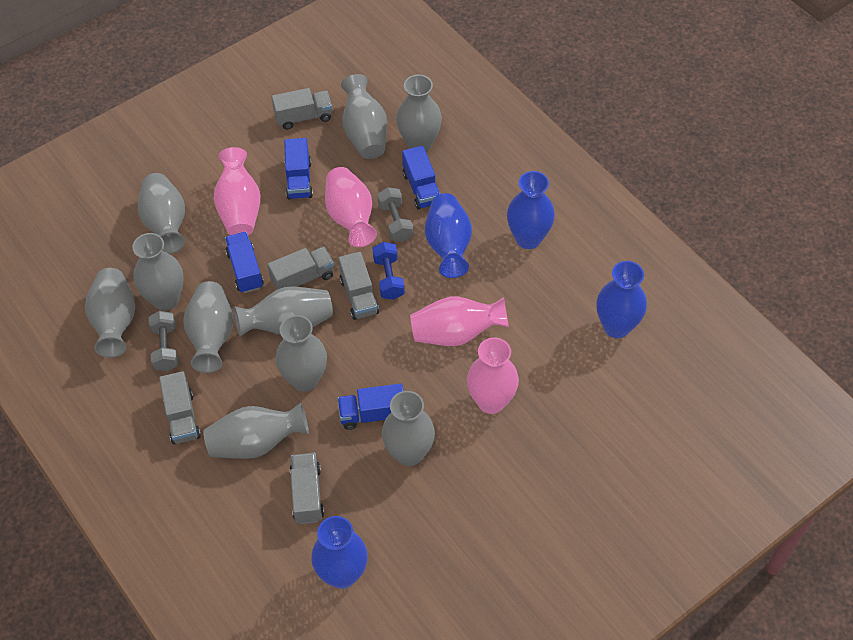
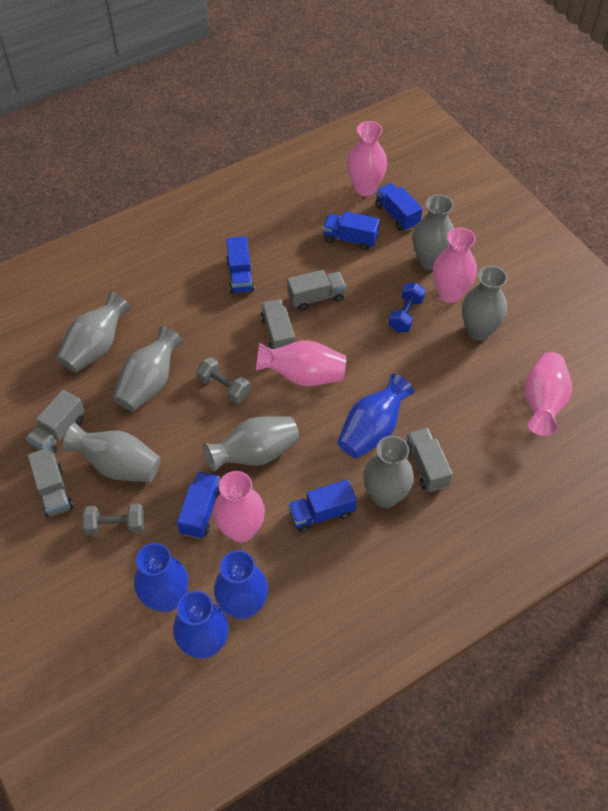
blue truck: [225,232,264,293] [284,138,313,200] [337,384,403,430] [402,146,440,210] = 4 -> [177,472,220,539] [226,236,255,294] [288,479,357,533] [323,211,379,251] [375,183,422,231] = 5
grey vase: [85,268,135,357] [132,233,184,310] [138,173,185,254] [183,281,234,373] [204,403,309,459] [234,286,333,337] [276,315,327,392] [341,74,387,159] [382,391,435,466] [396,75,442,152] = 10 -> [56,292,131,373] [62,423,161,482] [113,326,183,412] [203,416,299,472] [363,436,414,508] [413,194,454,270] [462,266,507,341] = 7
pink vase: [214,147,260,235] [325,167,377,247] [410,297,509,346] [467,337,519,414] = 4 -> [213,471,265,543] [256,340,346,386] [347,121,387,196] [433,227,477,303] [524,352,572,436] = 5

